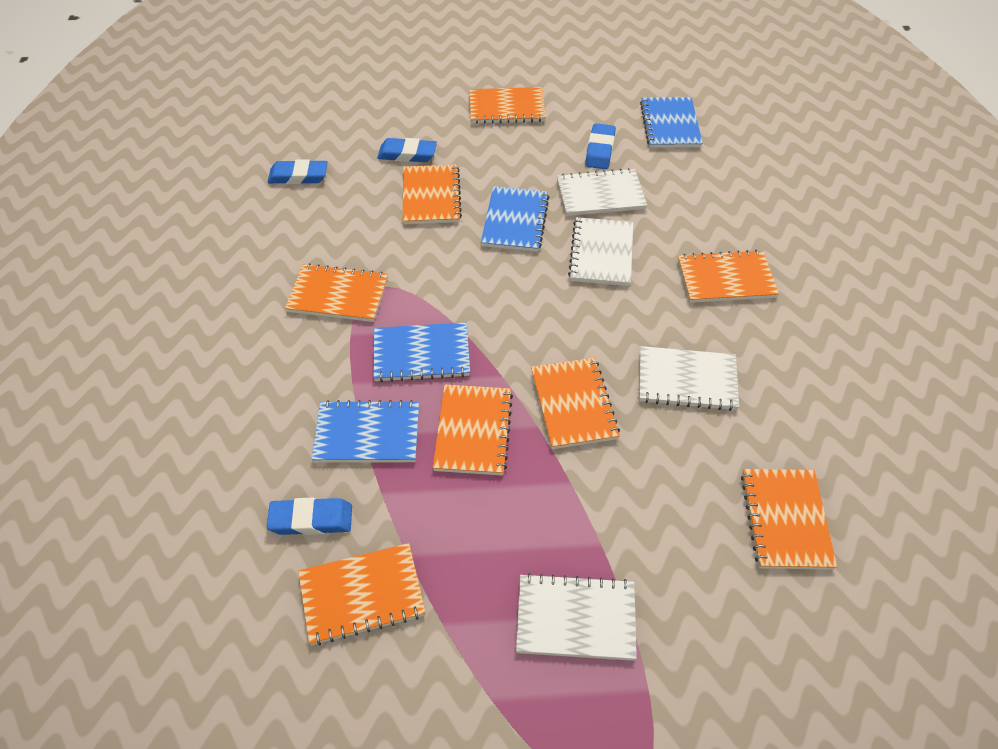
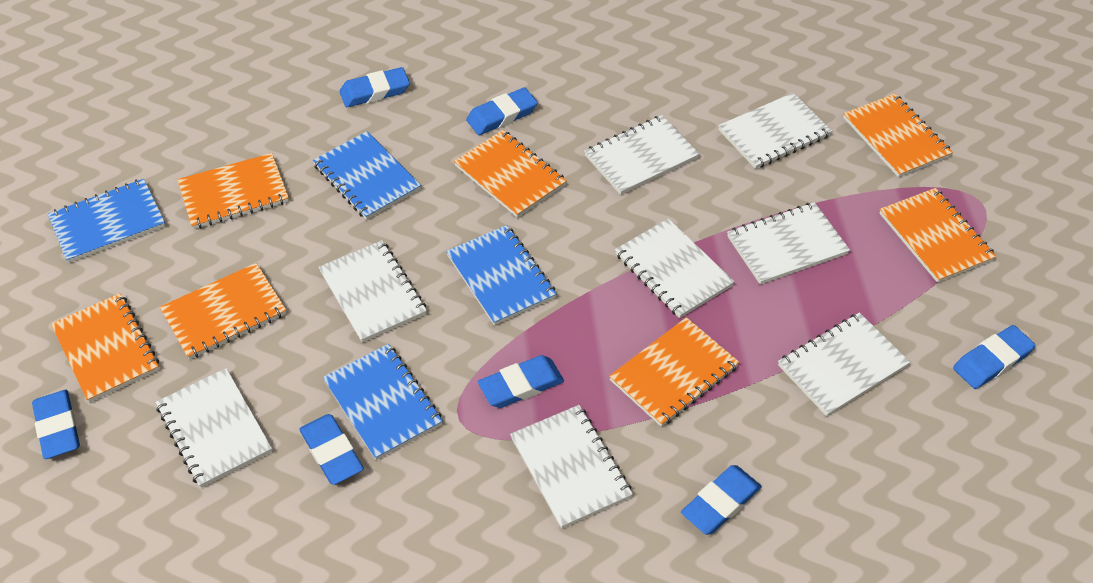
blue eraser: [267,497,352,535] [268,159,328,184] [377,138,437,162] [585,123,616,169] = 4 -> [32,390,80,459] [299,414,364,485] [339,67,410,107] [466,87,538,135] [478,355,564,408] [681,465,762,535] [953,325,1036,389] = 7
orange notebook: [285,263,388,322] [298,543,426,645] [403,164,462,225] [433,384,513,476] [469,87,546,124] [531,358,620,449] [678,250,779,303] [741,469,837,570] = 8 -> [51,293,160,403] [160,263,287,360] [177,153,289,229] [454,130,567,218] [609,317,739,427] [843,94,953,178] [879,188,997,283] = 7
white notebook: [516,573,637,661] [557,168,647,216] [568,217,633,286] [639,346,739,411] = 4 -> [156,368,272,488] [319,240,427,343] [510,405,633,529] [584,115,700,195] [615,218,735,318] [718,93,832,169] [727,202,850,285] [778,313,910,416] = 8

